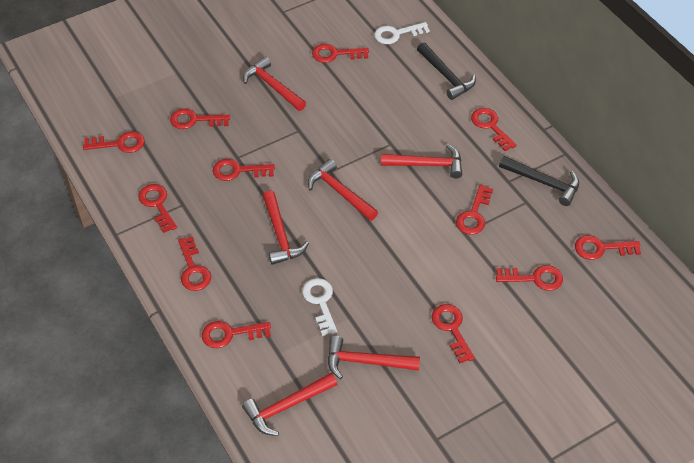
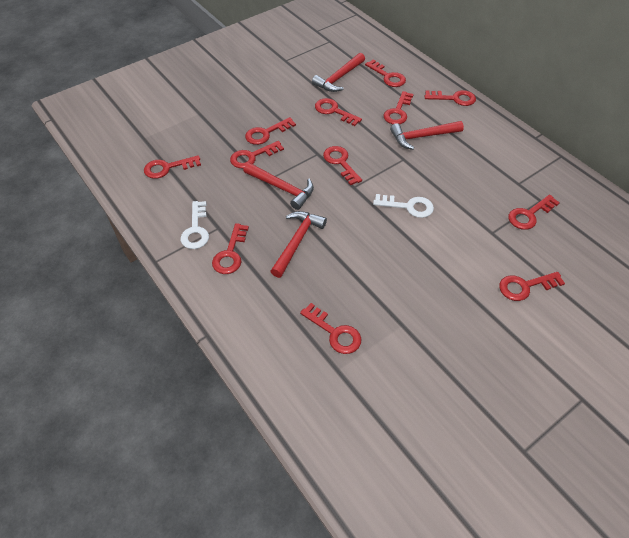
black hammer: [417,42,476,100] [499,156,579,206] = 2 -> none = 0
red hammer: [242,373,337,436] [243,56,306,111] [263,191,309,265] [308,159,378,221] [328,336,420,379] [381,144,462,179] = 6 -> [243,162,314,210] [270,211,327,278] [312,53,365,92] [390,121,464,150] = 4

